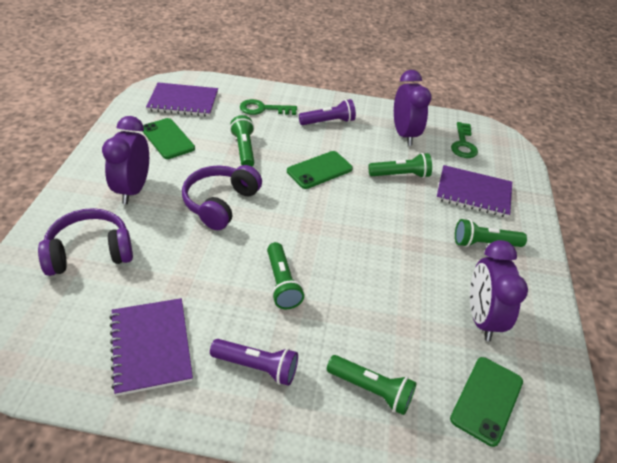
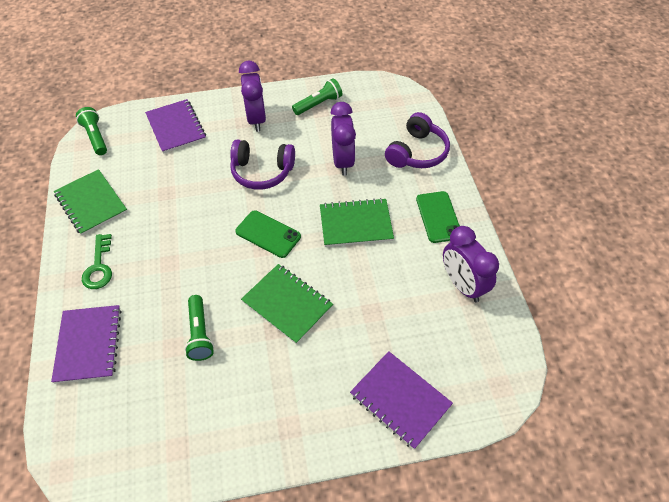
green flashlight: [230,115,254,167] [267,242,304,309] [327,355,417,415] [368,153,432,178] [455,219,527,247] = 5 -> [76,107,107,155] [185,295,214,361] [292,78,342,115] = 3
green key: [240,99,297,115] [451,122,478,158] = 2 -> [82,234,112,289] = 1
green notebook: none = 0 -> [54,169,127,236] [241,264,333,344] [320,198,394,247] = 3
green phone: [142,118,195,159] [287,151,353,189] [450,357,523,447] = 3 -> [235,210,301,258] [416,191,460,243] = 2
purple flashlight: [210,339,298,386] [299,99,356,125] = 2 -> none = 0

